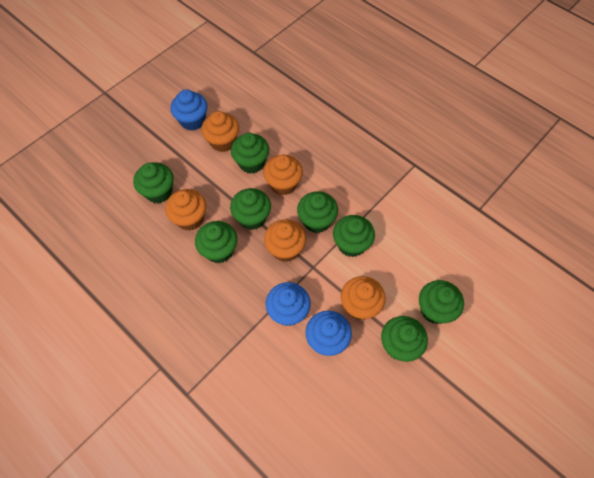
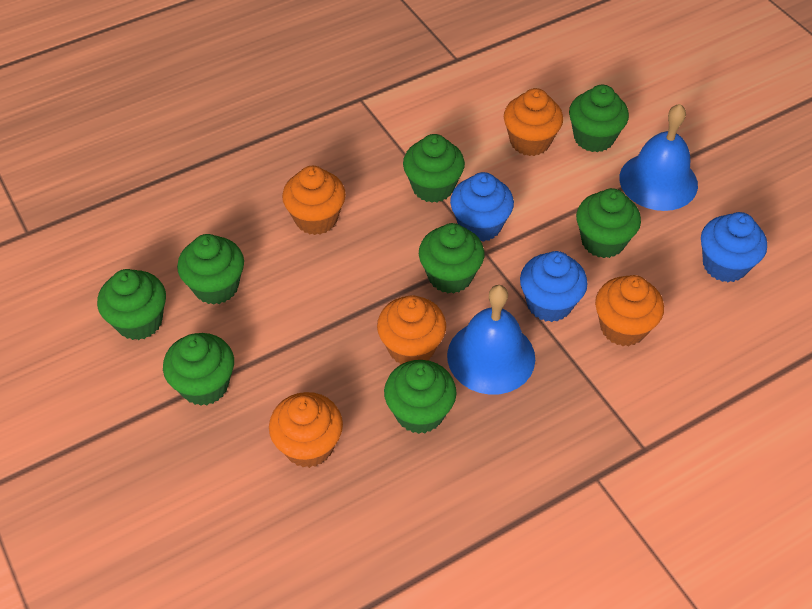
blue bell: none = 0 -> [447,285,535,395] [619,104,698,211] = 2

